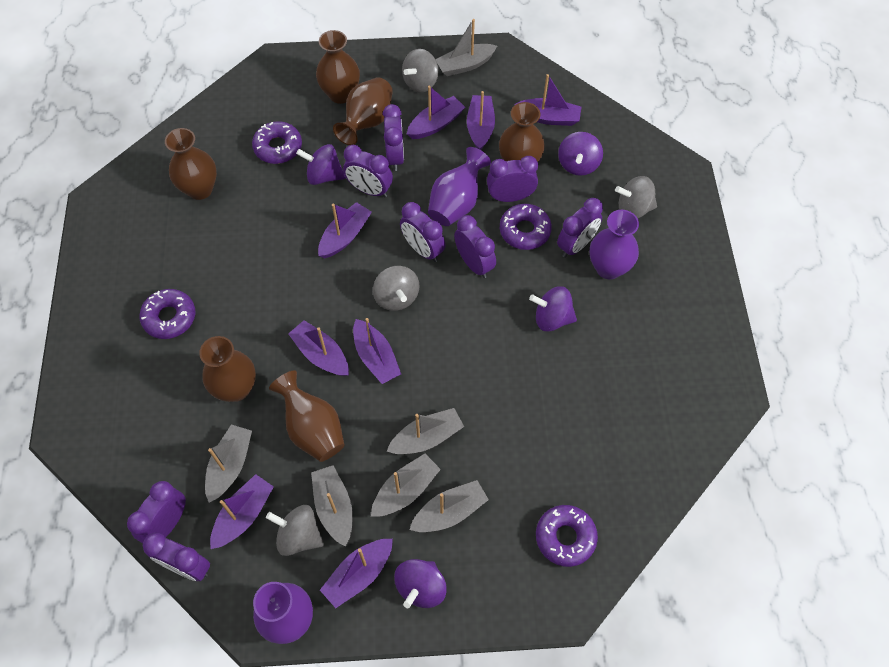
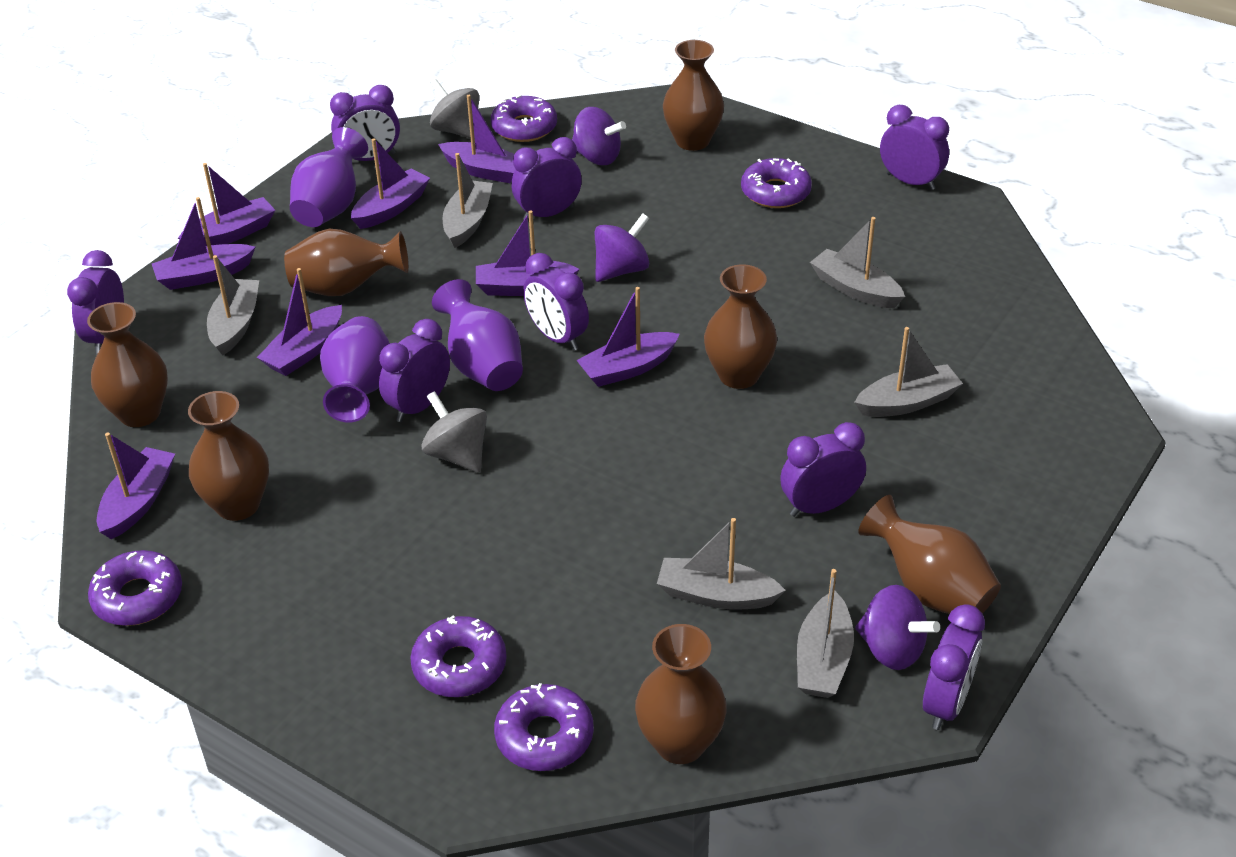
brown vase: [165,128,217,200] [199,336,256,402] [269,370,345,462] [316,30,360,104] [333,77,393,145] [499,102,545,162] = 6 -> [87,302,168,427] [188,391,269,521] [284,228,409,296] [635,624,727,764] [663,40,724,151] [704,264,777,389] [858,495,1001,614] = 7
grey spinning top: [266,505,324,556] [373,266,420,311] [402,49,438,93] [615,176,657,218] = 4 -> [421,391,487,473] [430,79,479,140] = 2
purple donut: [140,289,196,339] [252,121,302,164] [500,204,552,250] [536,505,598,567] = 4 -> [88,550,182,626] [410,615,507,697] [491,95,557,142] [494,683,594,771] [741,158,812,208] = 5
purple spinning top: [296,144,346,185] [394,559,447,608] [529,286,577,332] [558,132,603,176] = 4 -> [572,107,626,165] [595,213,649,282] [855,585,940,670] = 3

